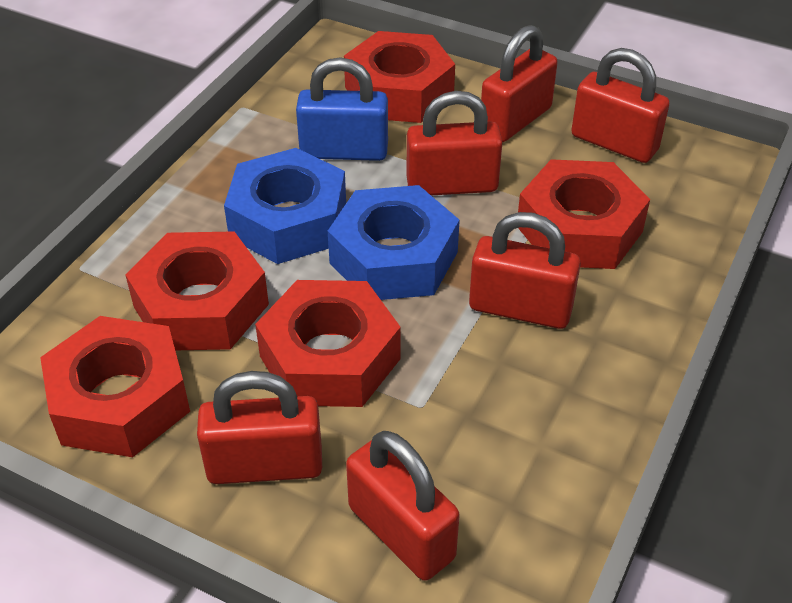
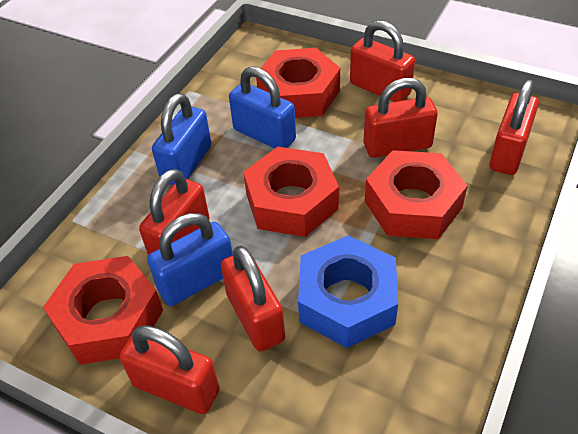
blue nut: [224,148,346,264] [328,185,460,300] = 2 -> [298,235,398,348] = 1
blue padlock: [296,57,388,161] = 1 -> [147,213,233,306] [152,93,211,185] [229,67,296,149] = 3
red nut: [40,316,190,457] [125,231,269,350] [255,280,401,407] [344,31,455,123] [518,159,650,269] = 5 -> [43,256,163,365] [243,147,339,237] [256,48,340,118] [365,150,468,239] = 4

